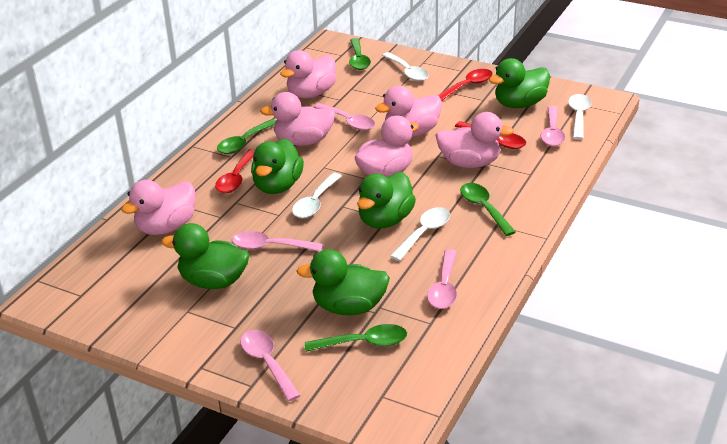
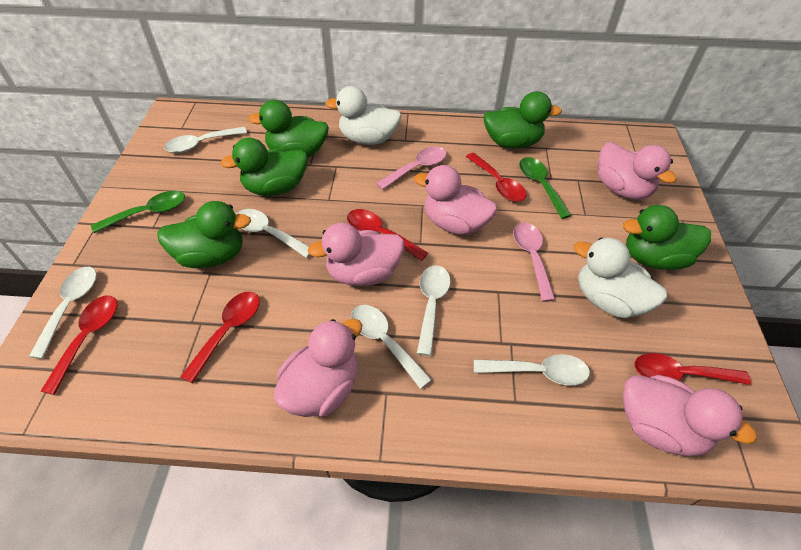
green spoon: [217,119,276,154] [305,324,407,352] [349,38,371,70] [460,183,516,236] = 4 -> [91,191,185,233] [519,157,572,219] = 2
pink duck: [121,180,195,235] [260,92,335,146] [280,50,336,98] [355,115,419,177] [375,86,442,137] [435,112,514,168] = 6 -> [274,319,362,417] [307,223,404,286] [414,165,497,235] [598,142,677,200] [623,375,757,456] = 5
pink spoon: [232,231,323,252] [240,330,301,401] [313,103,375,131] [427,249,457,309] [541,106,565,146] = 5 -> [376,147,447,190] [513,222,555,302] = 2
red spoon: [215,149,255,193] [438,69,493,101] [455,121,526,149] = 3 -> [41,296,118,395] [181,292,260,383] [347,209,428,261] [466,152,527,202] [635,353,751,385] = 5
white duck: none = 0 -> [325,86,402,145] [574,238,667,318] = 2
white spoon: [292,173,342,218] [382,52,429,81] [390,207,450,261] [568,94,592,140] = 4 -> [29,267,97,359] [164,127,247,153] [236,209,310,258] [351,305,432,389] [417,265,450,356] [474,354,590,385] = 6

